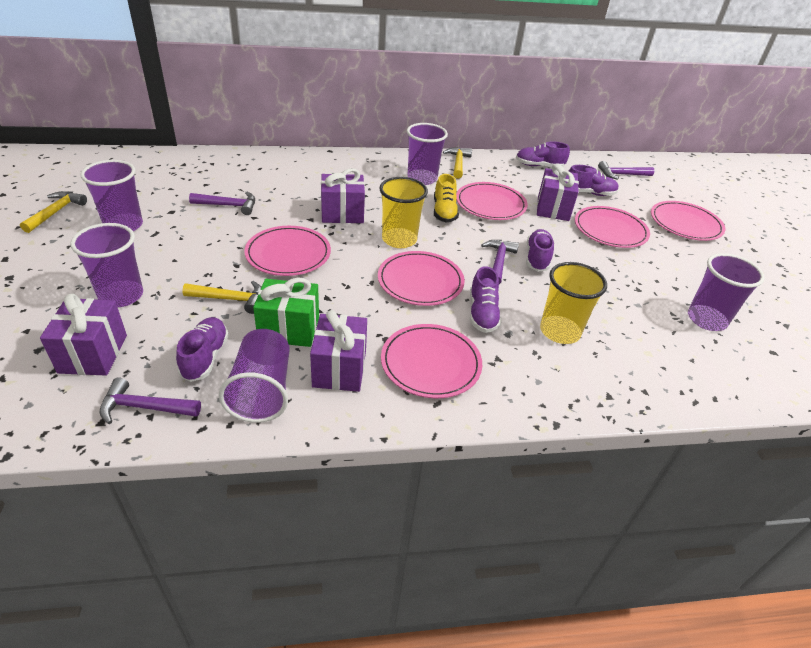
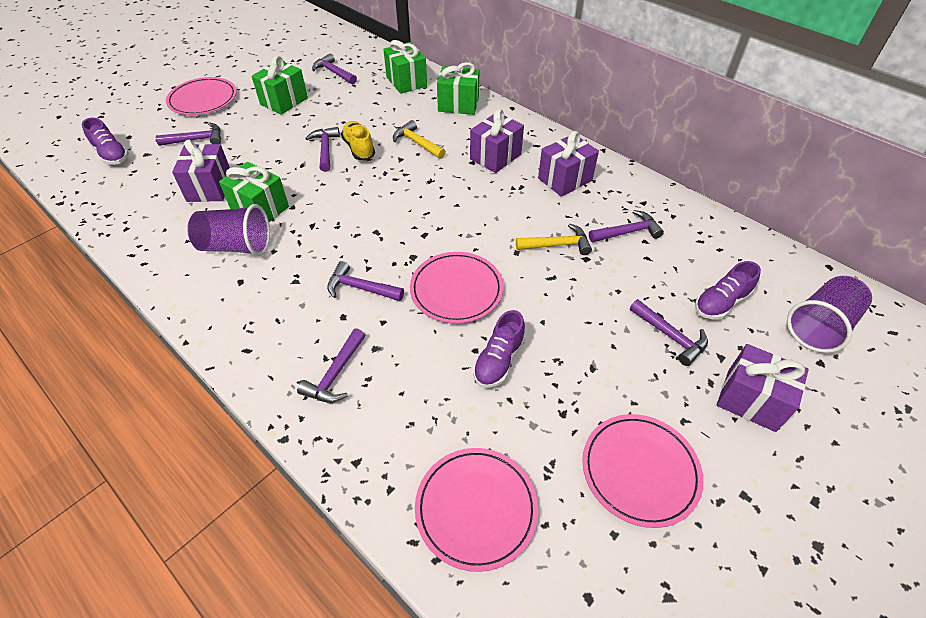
green gift: [253,277,319,347] = 1 -> [219,162,289,222] [252,56,308,115] [383,40,427,94] [437,62,480,115] = 4
pink plate: [244,226,331,276] [378,251,465,306] [381,324,482,398] [456,182,528,220] [575,206,650,248] [651,201,725,241] = 6 -> [166,77,237,115] [410,252,504,324] [415,448,538,572] [582,414,703,528] = 4
purple cup: [70,223,143,307] [81,160,143,231] [219,329,290,423] [407,123,448,185] [688,253,765,331] = 5 -> [187,204,270,256] [787,276,872,353] = 2
purple hammer: [100,377,201,424] [189,192,255,215] [481,240,519,284] [598,161,655,180] = 4 -> [156,122,221,146] [297,328,365,403] [305,127,340,172] [312,53,357,84] [327,261,404,301] [589,210,664,242] [630,299,708,366] = 7
purple shoe: [176,317,229,382] [470,266,502,333] [516,141,570,167] [526,229,554,271] [569,165,619,196] = 5 -> [82,118,129,165] [473,310,525,388] [695,261,761,320] = 3
yellow cup: [379,177,428,248] [540,262,607,344] = 2 -> none = 0
yellow hammer: [20,191,87,233] [182,281,261,314] [443,147,472,179] = 3 -> [393,120,446,159] [516,223,592,255] = 2

